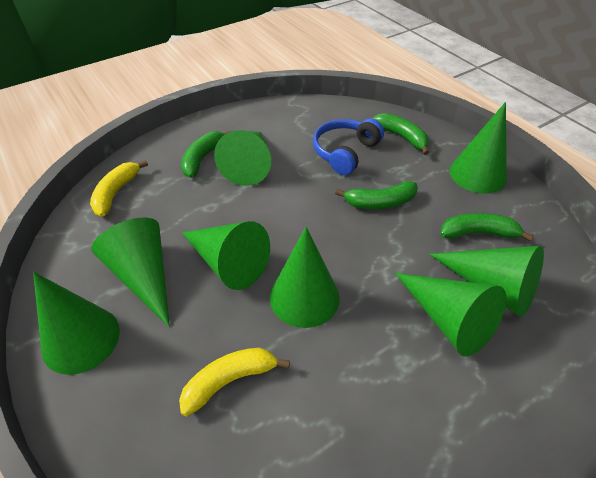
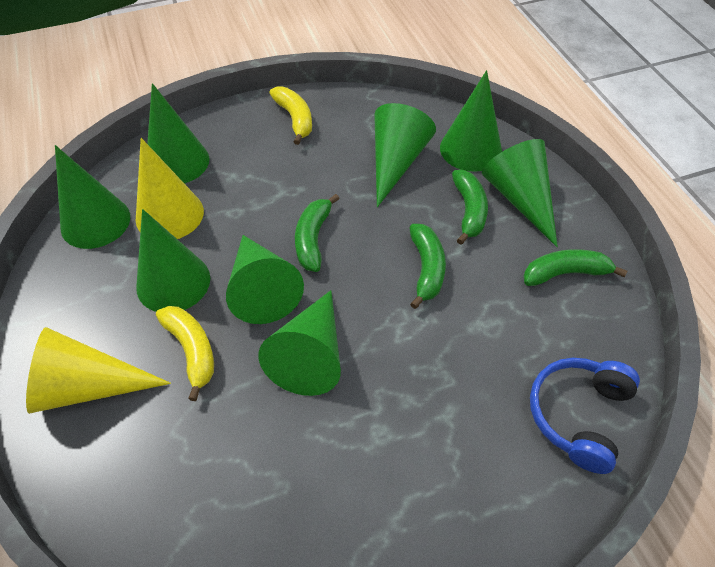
yellow cone: none = 0 -> [26,327,171,414] [136,138,204,239] = 2

